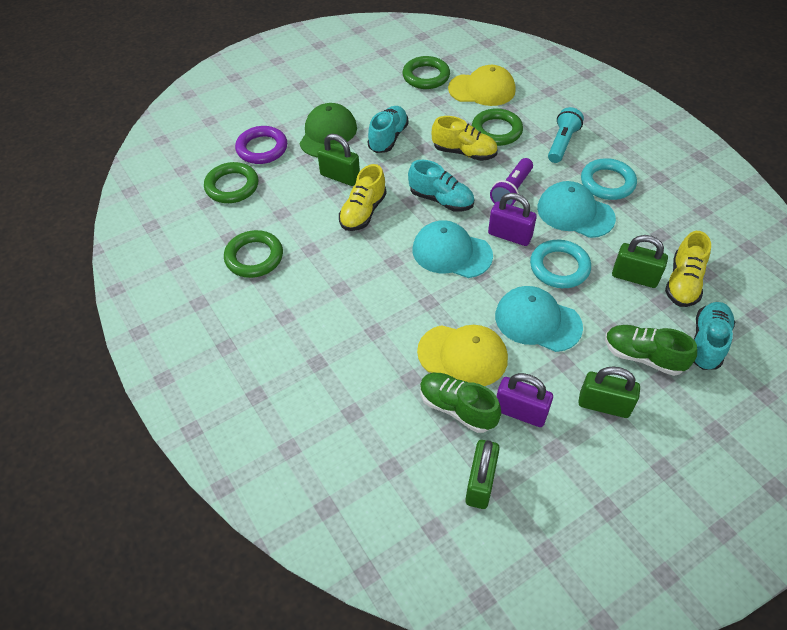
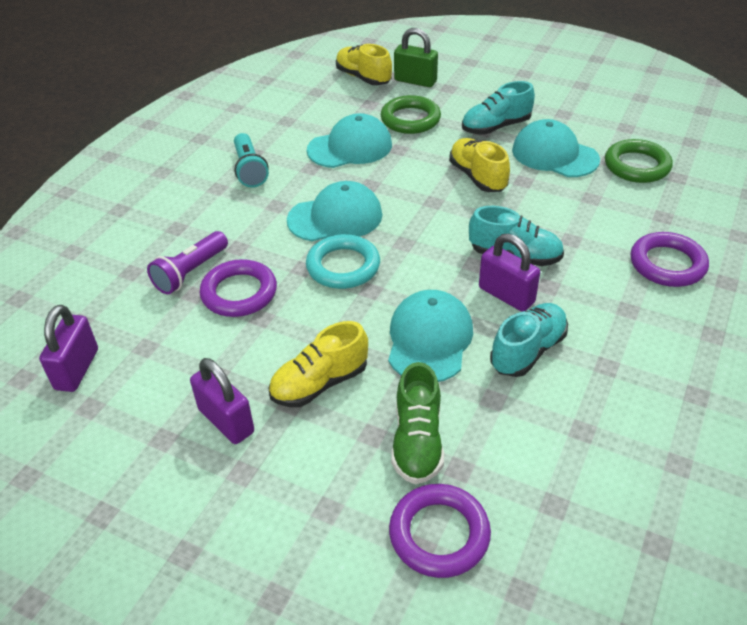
green cap: [299,103,357,157] = 1 -> none = 0
green padlock: [317,134,360,186] [465,440,500,509] [578,367,640,418] [612,235,668,288] = 4 -> [394,28,438,87] = 1
green ring: [204,162,258,203] [224,230,283,278] [403,56,450,89] [472,108,523,146] = 4 -> [381,95,441,134] [605,139,673,183] = 2
green shoe: [420,373,501,433] [605,325,697,376] = 2 -> [391,362,444,484] = 1
purple padlock: [488,193,537,246] [497,373,553,427] = 2 -> [39,305,98,392] [190,358,254,444] [479,234,540,312] = 3
purple ring: [235,126,287,164] = 1 -> [200,259,277,317] [389,484,491,578] [631,232,709,287] = 3
turquoise cap: [413,220,493,278] [495,286,583,352] [537,181,616,238] = 3 -> [287,181,382,241] [307,113,392,168] [388,290,473,382] [512,119,600,177] = 4
turquoise ring: [530,240,591,288] [581,158,637,200] = 2 -> [306,234,380,289] = 1
yellow cap: [417,325,508,386] [448,65,516,106] = 2 -> none = 0

